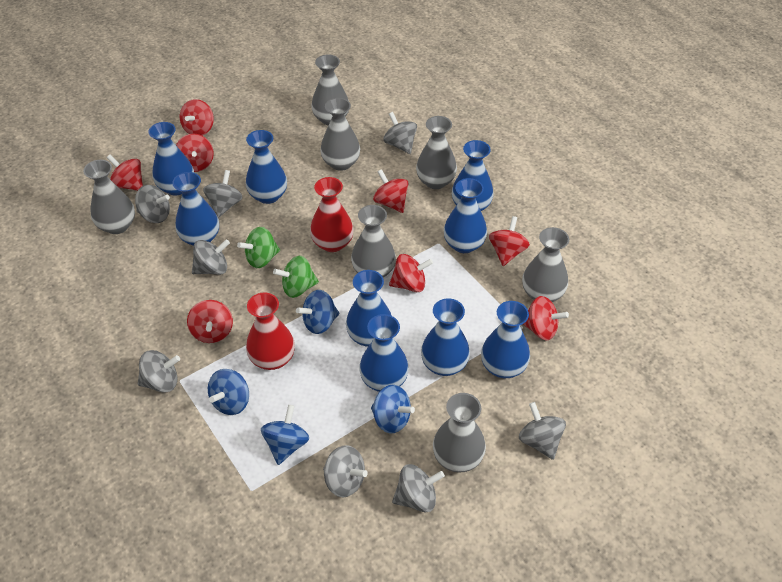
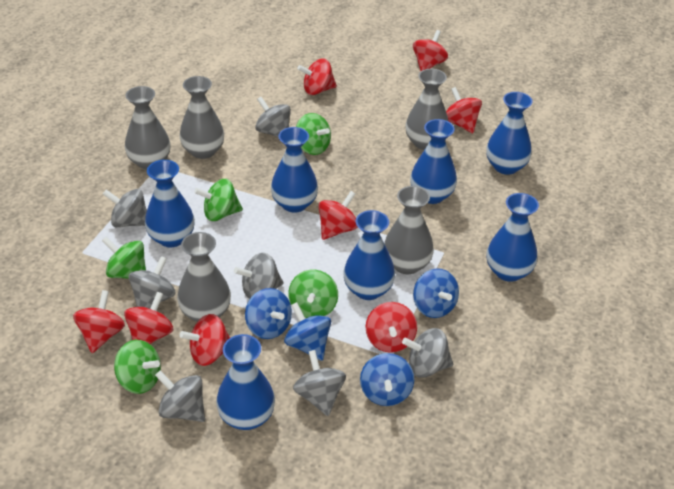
blue vase: [149,122,194,196] [172,172,219,246] [246,130,287,204] [346,270,392,347] [359,314,409,392] [421,298,470,376] [444,178,487,253] [452,140,494,211] [481,301,530,378] = 9 -> [145,160,195,247] [216,334,275,430] [271,127,318,213] [343,210,395,300] [410,119,457,204] [486,92,533,175] [487,193,539,282] = 7
green spinning top: [237,227,280,268] [273,256,319,298] = 2 -> [102,236,146,279] [114,340,161,394] [194,179,243,221] [288,270,338,318] [296,113,331,155] = 5
grey spinning top: [135,185,170,223] [138,350,180,393] [192,239,230,275] [203,170,243,218] [323,445,368,497] [383,112,417,154] [392,464,445,512] [519,402,566,460] = 8 -> [103,189,147,227] [129,256,175,309] [155,371,205,422] [234,253,283,299] [255,97,291,137] [293,350,346,416] [402,328,453,378] = 7
grey vase: [83,160,135,234] [311,55,349,125] [320,98,360,171] [351,205,396,277] [416,116,457,189] [433,393,486,472] [522,227,569,302] = 7 -> [125,86,171,170] [177,232,231,322] [179,76,224,159] [384,186,434,274] [405,69,449,150] = 5
red vase: [246,292,295,370] [310,177,354,252] = 2 -> none = 0

